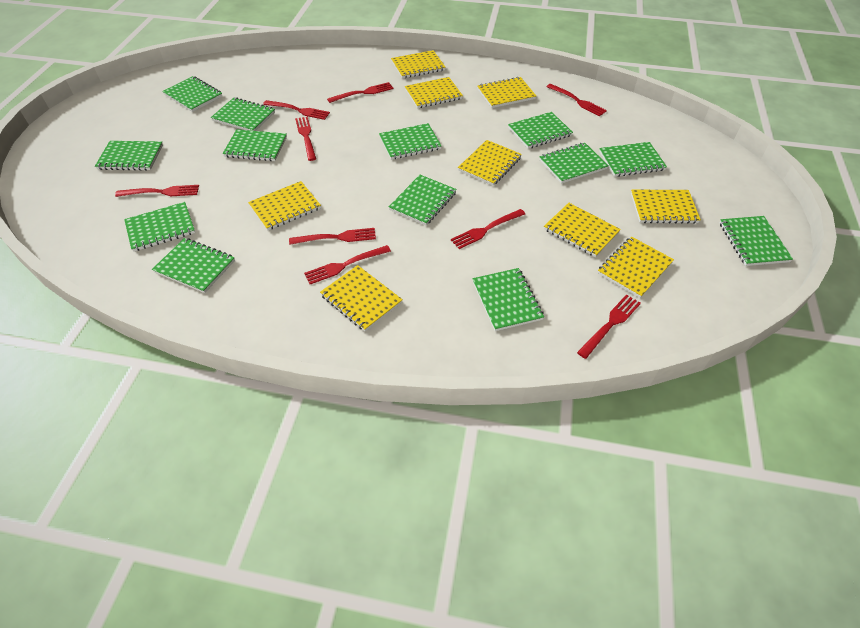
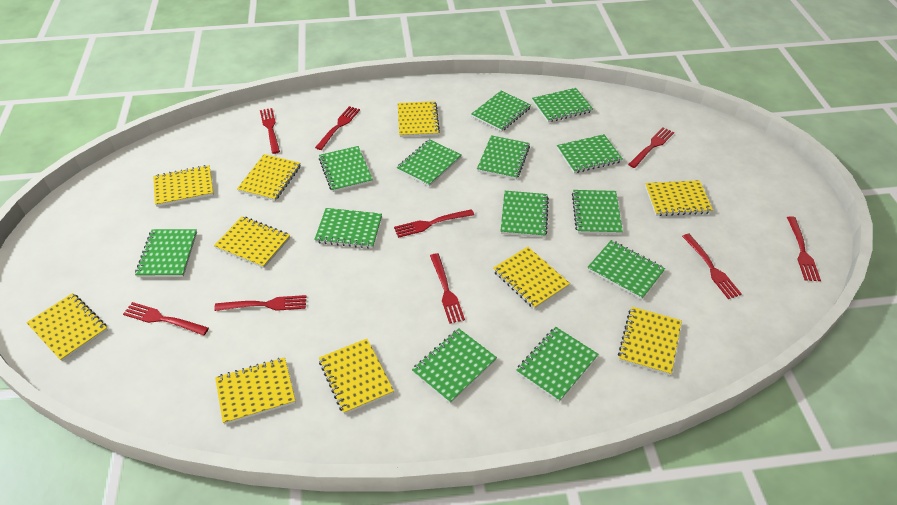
yellow notebook: [248,181,321,231] [320,265,403,331] [391,50,446,79] [405,77,463,108] [458,140,522,186] [477,77,536,108] [544,203,621,257] [598,236,674,298] [631,190,701,224] = 9 -> [26,293,108,362] [153,165,214,207] [214,216,290,268] [215,357,296,425] [237,154,301,201] [319,339,394,414] [398,101,440,137] [493,247,570,309] [618,307,682,375] [645,180,713,216] = 10

